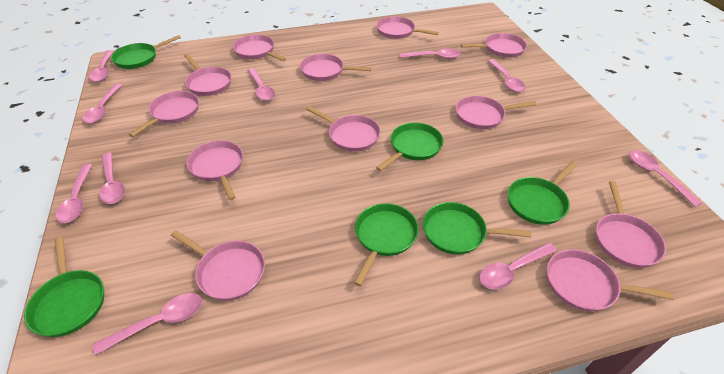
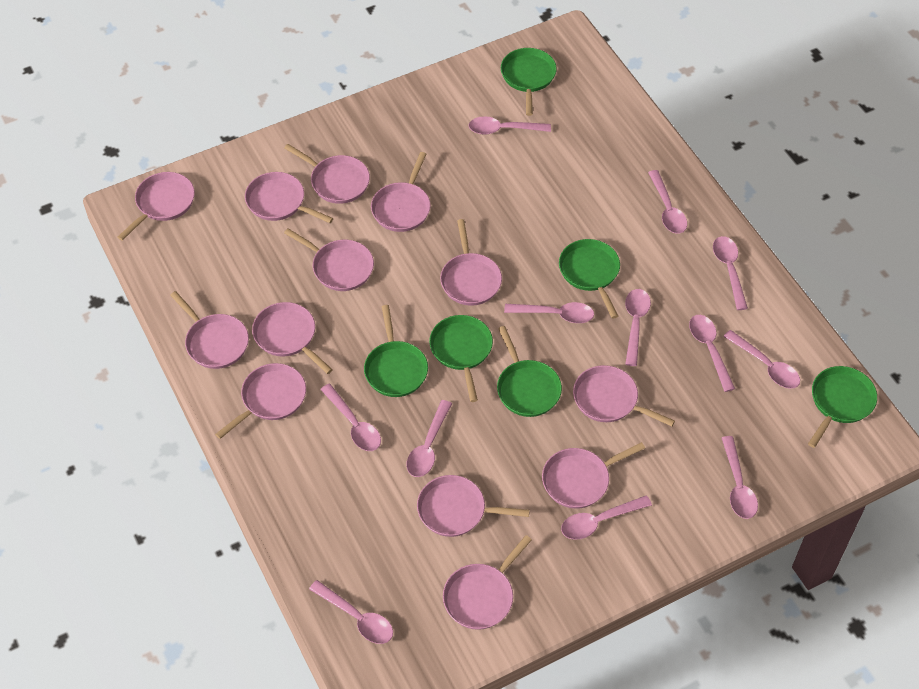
pink pan: [129,91,199,137] [171,230,265,301] [184,54,232,96] [187,140,243,200] [233,35,286,61] [300,54,371,81] [306,106,380,152] [376,16,439,39] [456,96,536,129] [461,33,527,58] [547,249,674,311] [596,181,666,268] = 12 -> [117,172,195,241] [170,291,249,369] [215,363,306,439] [245,172,333,223] [252,302,333,374] [284,144,370,204] [284,228,374,291] [371,152,431,232] [417,475,530,537] [440,219,502,306] [443,535,532,630] [542,442,645,509] [573,365,675,426] = 13
pink spoon: [56,164,92,223] [82,84,122,124] [89,50,113,82] [93,293,202,355] [99,153,125,204] [247,68,275,101] [400,48,460,59] [479,243,557,290] [488,59,526,92] [629,150,702,207] = 10 -> [309,580,393,644] [320,384,381,451] [407,400,452,477] [468,116,551,135] [504,302,594,323] [561,495,652,540] [625,289,651,366] [648,170,687,234] [689,315,735,392] [713,236,748,310] [722,436,758,519] [723,330,800,389] = 12

